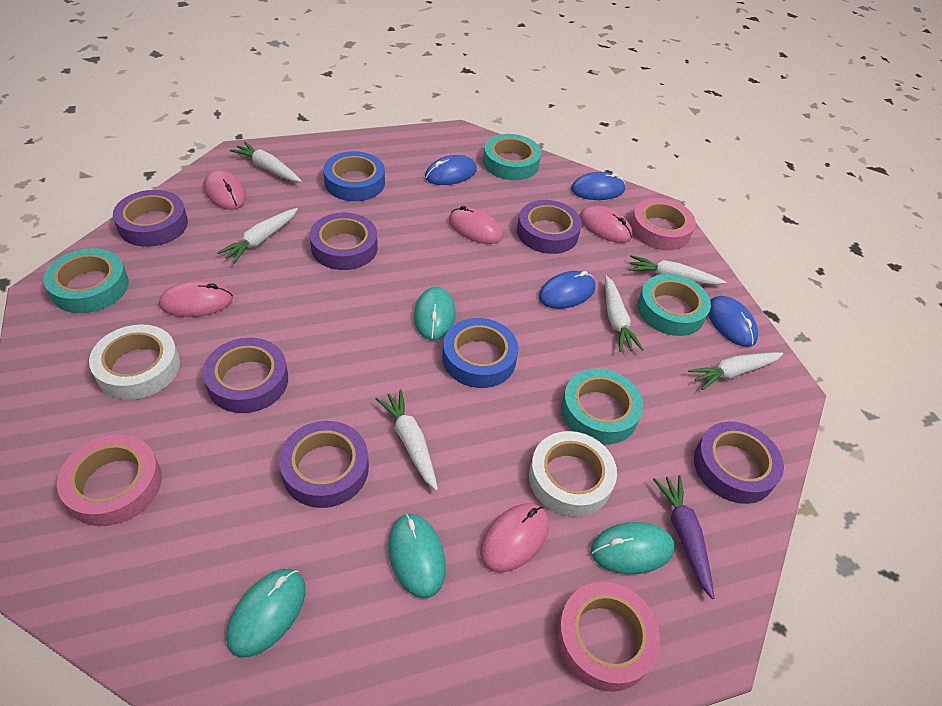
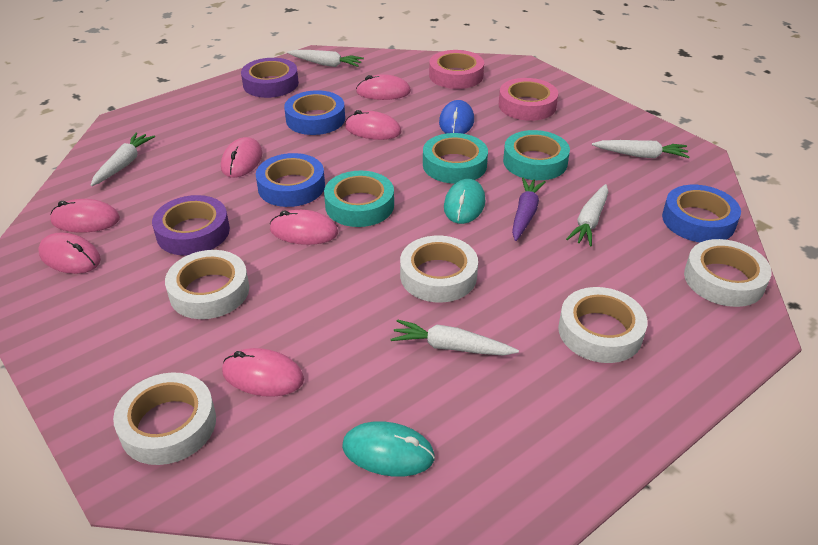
blue mouse: [425,155,477,185] [538,271,595,309] [571,172,625,200] [708,296,758,347] = 4 -> [439,100,474,134] = 1
blue tape: [323,151,385,201] [442,318,519,388] = 2 -> [256,153,325,207] [284,90,345,135] [662,185,741,242] = 3
pink mouse: [159,280,233,317] [204,169,246,210] [449,206,503,244] [480,503,549,573] [579,205,633,243] = 5 -> [38,232,101,274] [50,199,120,233] [221,137,262,178] [222,348,304,397] [270,209,338,245] [345,110,401,140] [356,74,411,100] = 7
pink tape: [57,435,162,526] [556,582,660,692] [630,198,696,250] = 3 -> [429,50,484,89] [499,78,558,121] = 2
purple tape: [113,190,188,247] [203,338,288,413] [279,421,369,508] [310,213,378,270] [517,200,582,254] [694,422,784,504] = 6 -> [152,195,230,256] [241,58,299,98] = 2
turquoise mouse: [226,569,306,658] [388,513,446,598] [414,287,456,340] [591,522,675,575] = 4 -> [342,421,435,477] [444,179,485,224] = 2
turquoise tape: [43,248,129,313] [483,134,541,180] [561,369,643,445] [638,274,711,336] = 4 -> [324,171,394,227] [423,133,488,184] [503,130,570,180] = 3
white carrot: [217,208,298,264] [230,142,302,182] [376,390,438,491] [605,276,644,352] [629,255,726,285] [688,352,783,390] = 6 -> [91,133,155,186] [287,50,364,67] [391,319,519,356] [566,184,608,246] [592,140,690,158] = 5
white tape: [89,324,180,400] [529,431,617,517] = 2 -> [113,372,216,465] [165,250,249,319] [400,236,478,302] [558,287,648,363] [684,239,772,307] = 5

